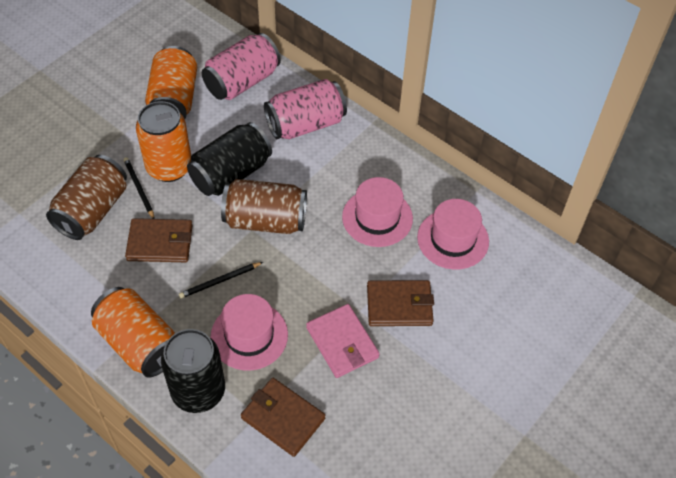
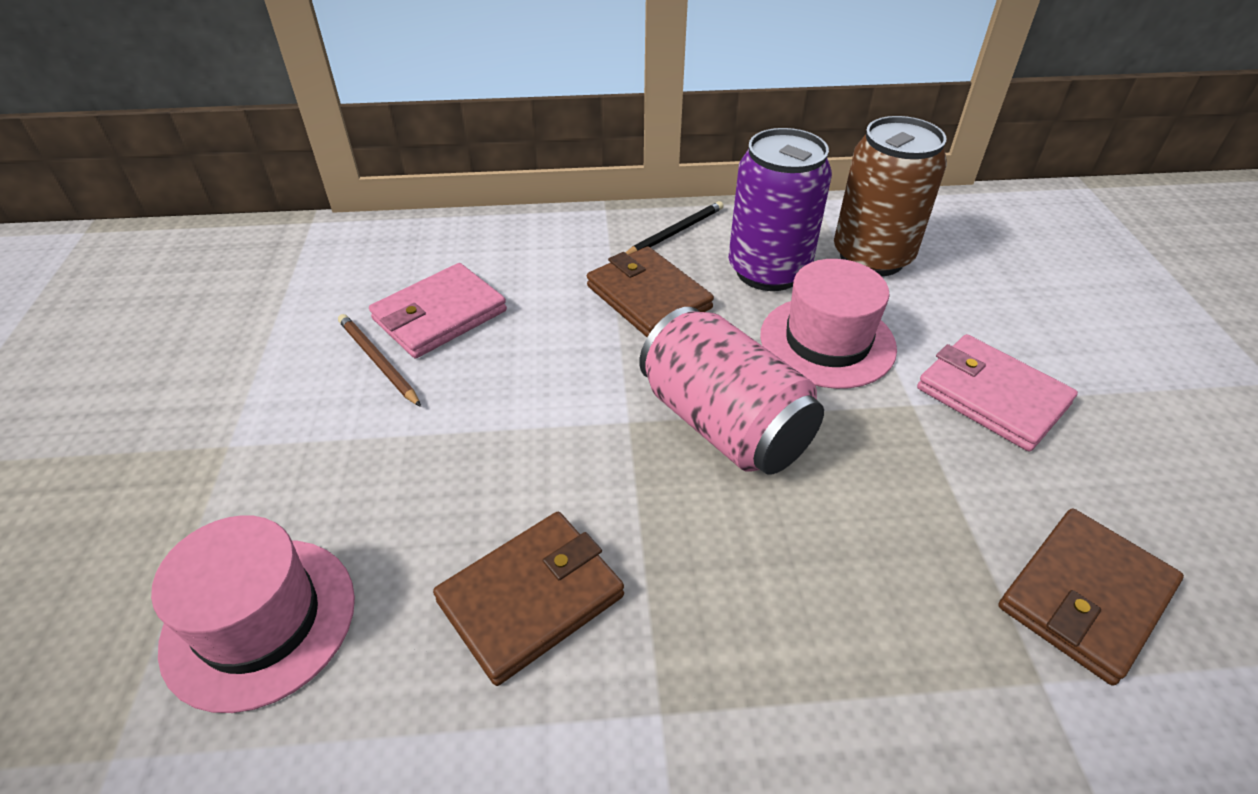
black can: [161,329,225,413] [187,122,272,196] = 2 -> none = 0
black pencil: [123,157,155,219] [179,262,263,298] = 2 -> [626,201,724,255] = 1
brown can: [46,155,127,240] [221,179,307,234] = 2 -> [834,116,947,276] = 1
brown pencil: none = 0 -> [338,314,421,407] = 1
orange can: [91,287,175,378] [136,101,191,182] [145,46,197,119] = 3 -> none = 0
pink can: [202,33,281,100] [264,79,347,139] = 2 -> [639,307,824,475] = 1
pink hat: [211,294,288,371] [342,177,413,247] [417,199,489,270] = 3 -> [151,515,355,713] [760,259,897,389] = 2
pink wallet: [306,304,380,378] = 1 -> [369,263,507,358] [917,334,1078,451] = 2
purple can: none = 0 -> [729,128,832,291] = 1

